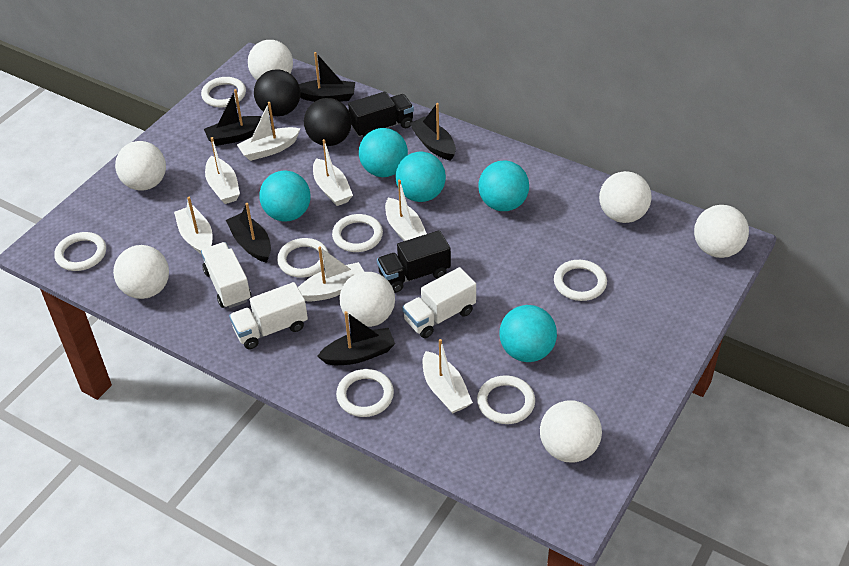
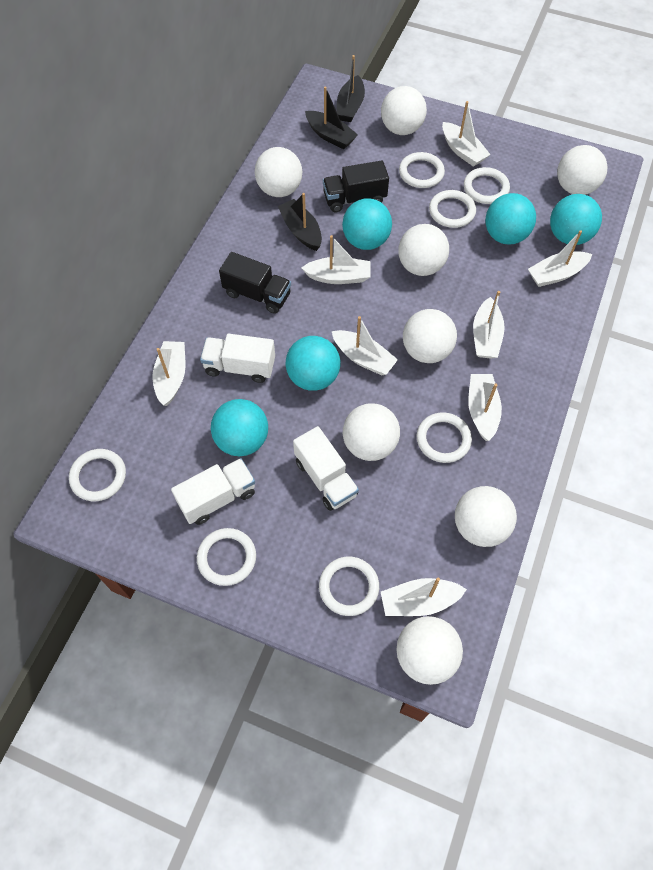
black ball: [254,69,300,116] [304,98,352,146] = 2 -> none = 0
black boat: [204,89,262,146] [226,203,271,263] [299,52,355,102] [317,311,395,365] [409,103,456,161] = 5 -> [278,193,322,251] [305,87,358,149] [336,55,365,122] = 3
white ball: [113,245,169,299] [115,141,166,191] [248,40,293,80] [340,272,395,327] [540,400,602,463] [599,171,652,223] [694,205,749,258] = 7 -> [255,147,302,197] [343,403,400,461] [381,86,427,135] [396,616,463,685] [398,224,449,276] [403,309,457,363] [455,486,517,547] [557,145,608,195] = 8
white boat: [174,197,212,255] [205,137,240,204] [237,102,301,161] [298,247,364,302] [313,139,353,206] [385,180,427,241] [422,339,473,414] = 7 -> [152,341,185,406] [302,235,370,284] [332,316,398,375] [381,578,467,616] [442,101,491,167] [468,374,502,441] [473,291,505,359] [528,230,592,287] = 8

